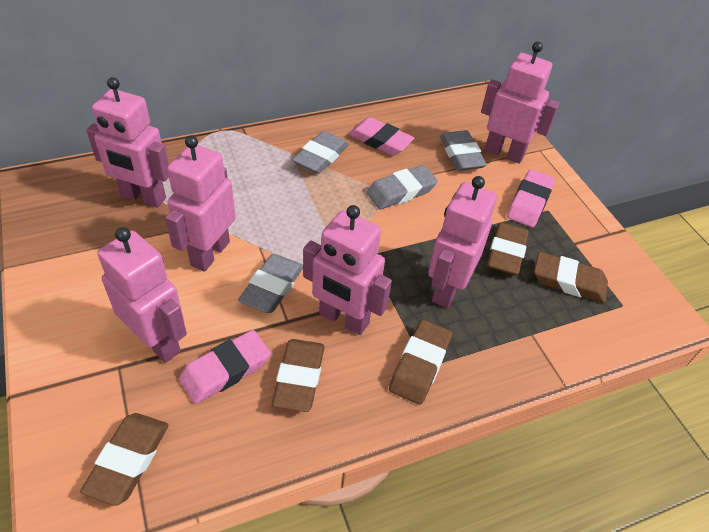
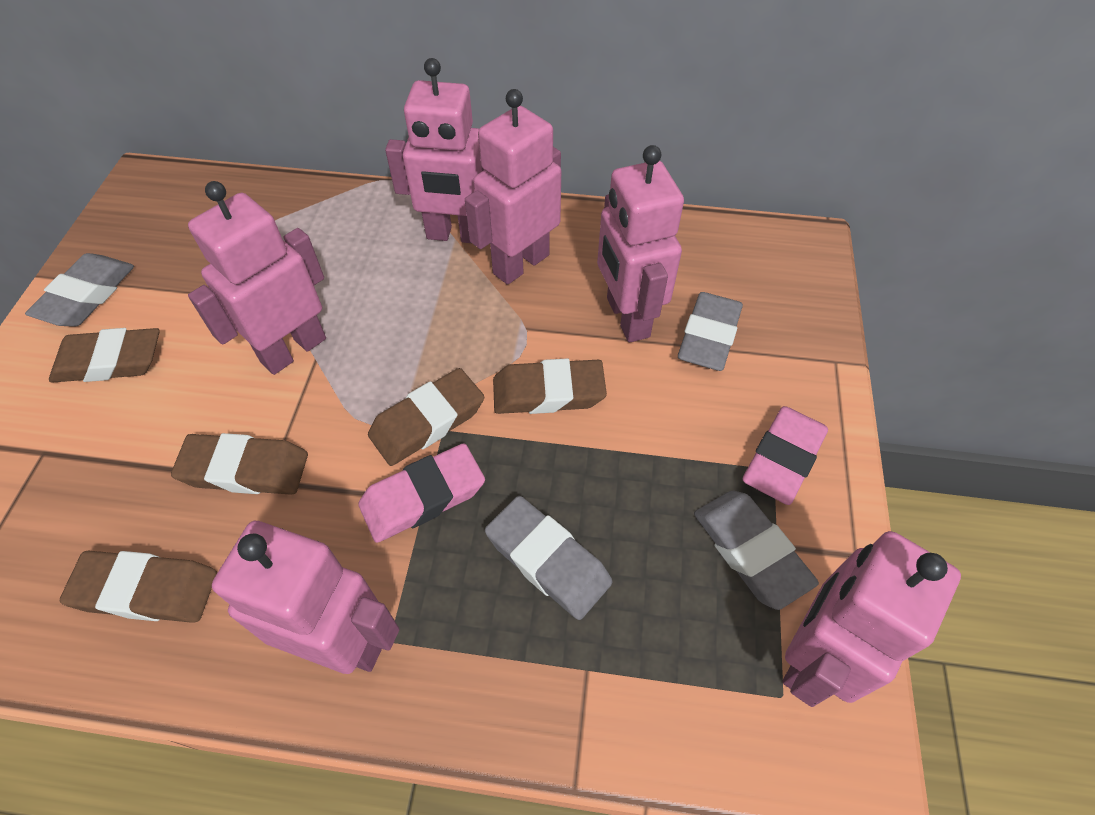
pink eraser: [179,330,271,404] [349,117,414,156] [507,170,555,227] = 3 -> [358,443,485,543] [742,406,828,505] = 2

